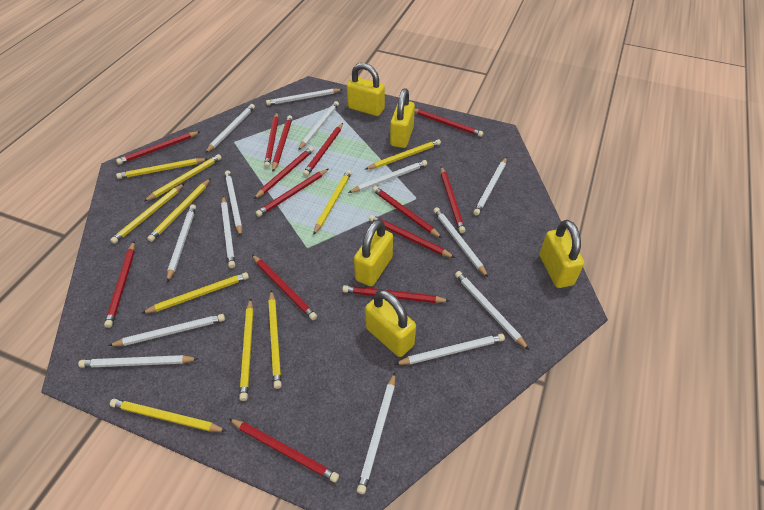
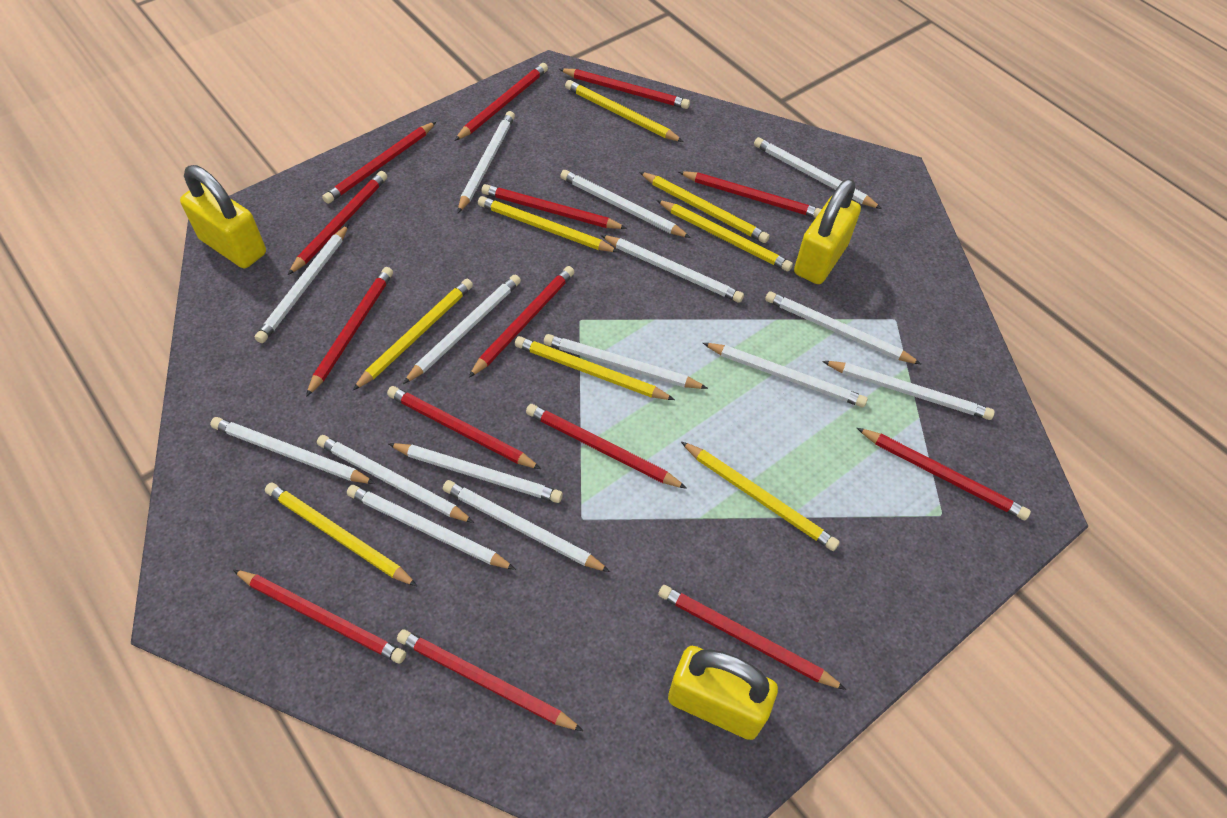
white pencil: [78,355,199,368] [108,314,225,346] [167,204,196,282] [205,104,255,153] [221,196,235,268] [225,170,242,236] [266,89,343,105] [298,101,339,150] [348,160,427,193] [357,373,395,494] [395,334,505,365] [433,208,488,277] [455,271,529,350] [473,157,507,216] = 14 -> [210,417,375,484] [255,224,349,343] [317,435,474,523] [347,485,516,570] [388,443,563,503] [403,275,521,384] [443,480,610,572] [458,111,515,213] [544,334,708,389] [560,170,691,238] [601,235,744,303] [703,343,868,407] [754,137,882,209] [765,292,922,365] [822,361,995,420] = 15
yellow padlock: [347,63,385,116] [354,219,393,286] [365,290,416,357] [390,88,415,148] [539,220,584,288] = 5 -> [180,165,266,268] [668,646,778,740] [794,179,861,284] = 3
yellow pencil: [110,183,185,244] [110,399,226,432] [116,158,208,179] [141,272,249,314] [143,154,222,202] [147,178,211,242] [239,298,253,401] [268,290,282,389] [313,170,352,235] [366,139,441,169] = 10 -> [265,482,417,586] [353,279,473,390] [478,196,619,252] [515,336,675,400] [565,80,684,142] [639,172,770,243] [657,200,793,271] [681,442,840,551] = 8

